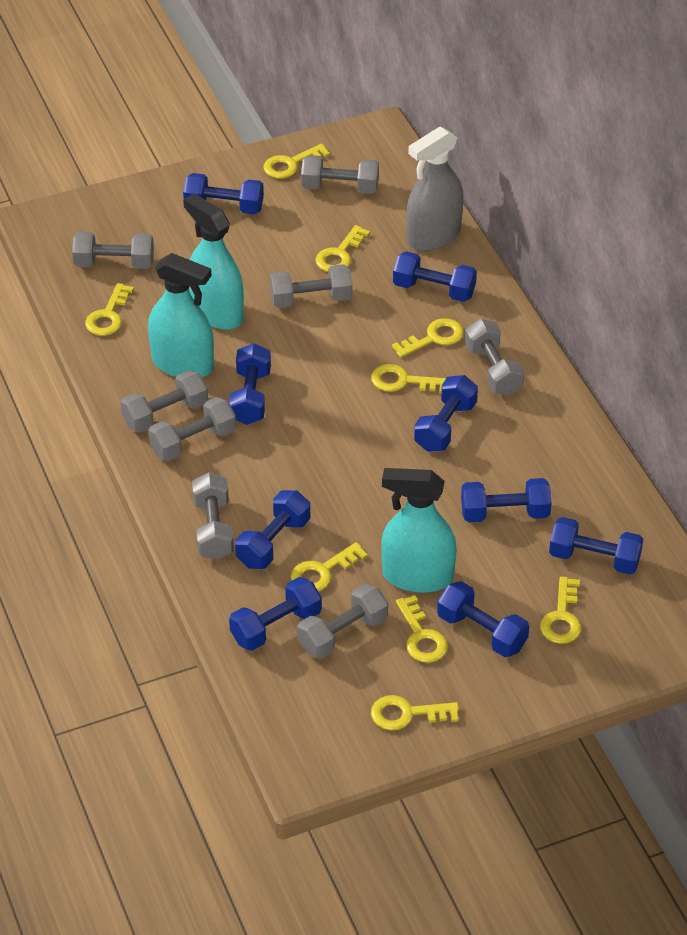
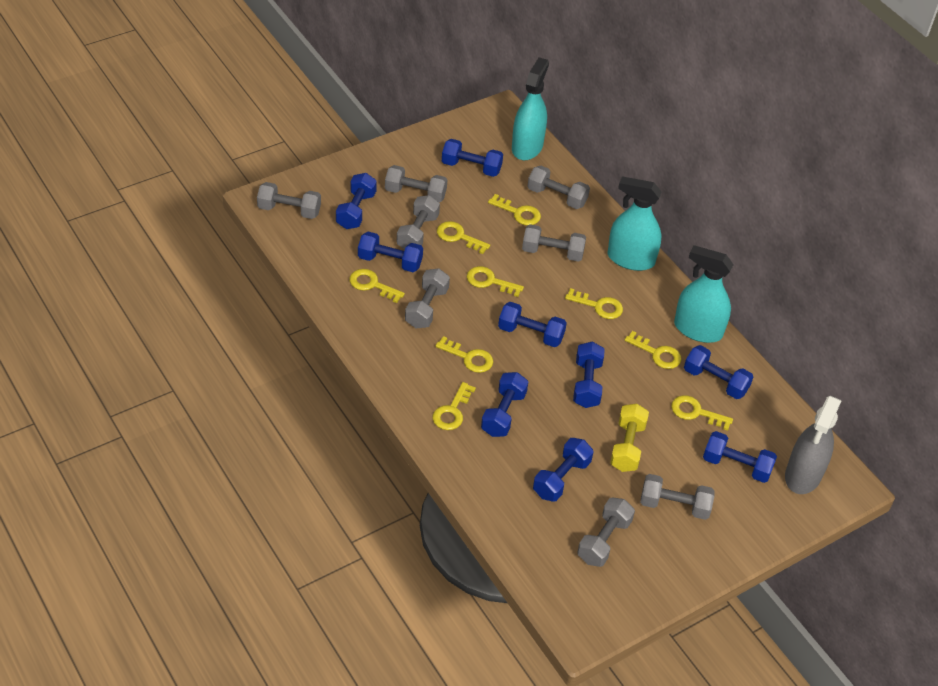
yellow dumbbell: none = 0 -> [610,404,649,472] = 1

